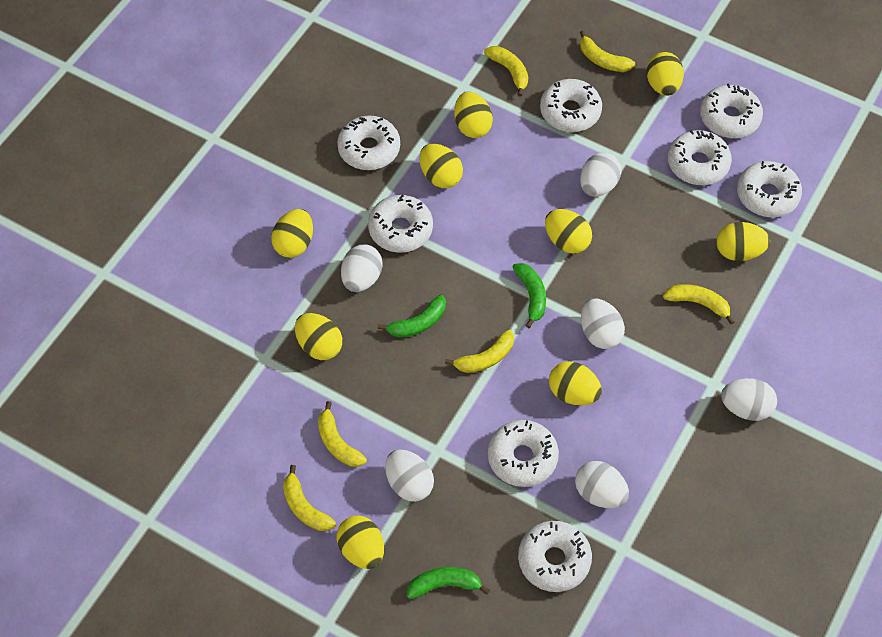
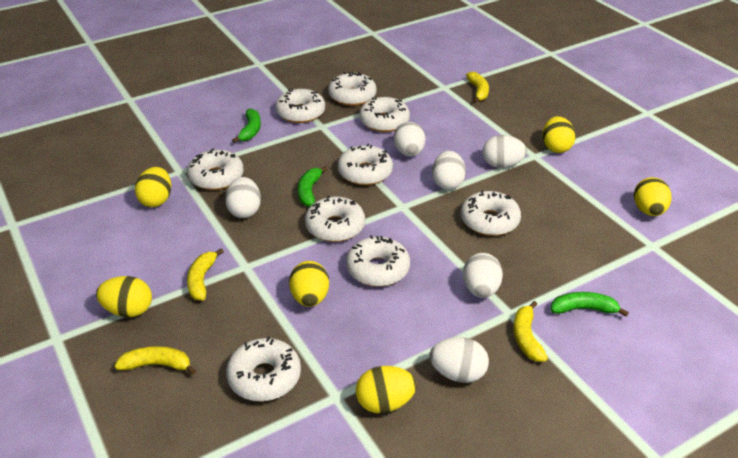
white donut: [337,116,400,170] [368,195,433,253] [488,420,559,487] [518,521,592,592] [540,79,602,132] [668,130,732,185] [700,84,763,138] [737,161,802,217] = 8 -> [187,149,244,190] [226,337,301,401] [275,89,325,123] [305,196,365,242] [328,72,377,106] [338,144,393,185] [346,235,410,287] [359,97,410,132] [461,190,521,236] = 9
yellow banana: [283,465,336,531] [318,401,367,467] [445,329,514,373] [484,46,528,97] [580,30,635,72] [663,284,734,325] = 6 -> [114,346,196,375] [187,248,224,300] [466,72,489,103] [514,301,548,362] = 4
yellow egg: [271,209,313,258] [295,313,342,360] [337,515,384,569] [419,144,463,188] [454,92,493,138] [545,209,592,254] [549,361,602,405] [646,52,684,96] [717,222,770,261] = 9 -> [96,276,152,317] [135,167,171,207] [289,261,329,307] [356,366,417,413] [543,116,576,153] [634,177,672,216] = 6

